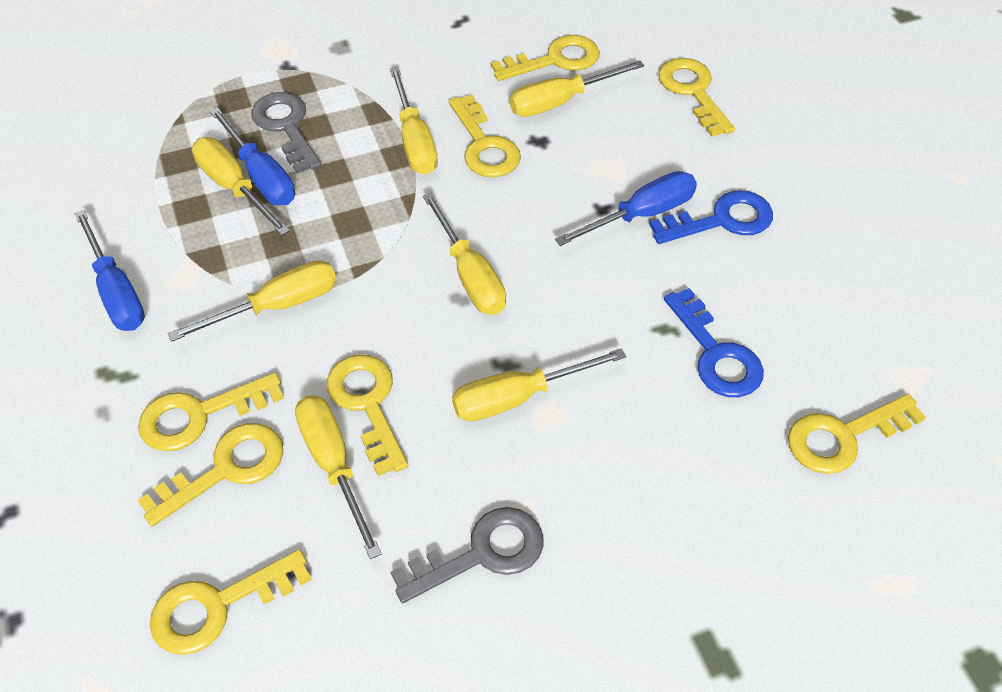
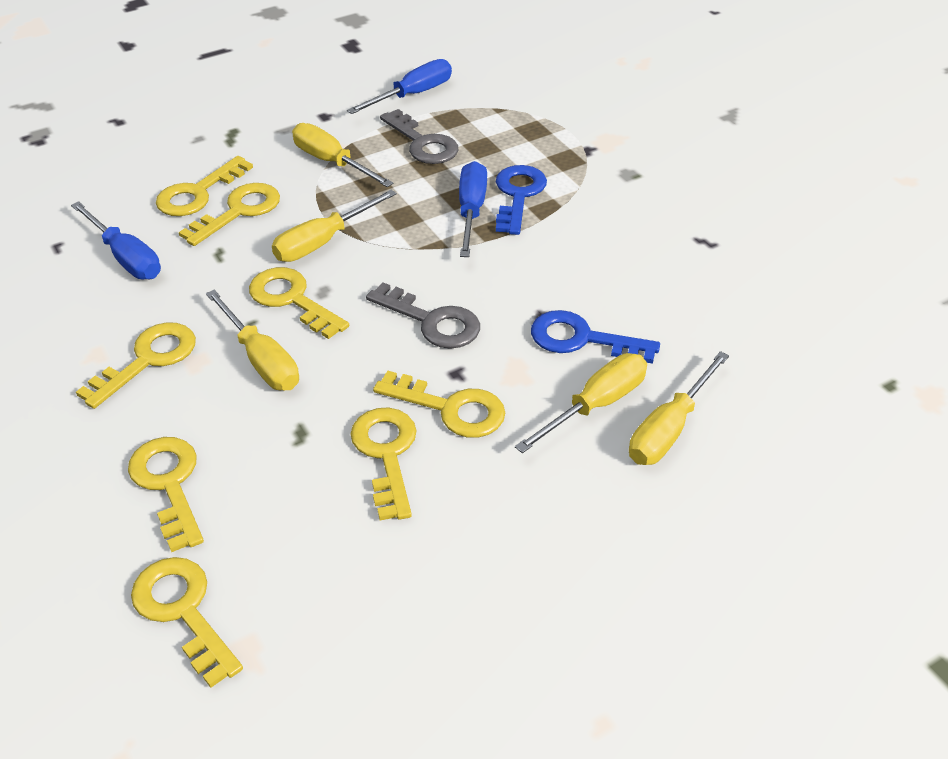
yellow screwdriver: [168,260,337,342] [192,137,290,236] [295,395,381,559] [390,67,438,175] [423,193,506,315] [452,348,626,421] [510,60,644,117] = 7 -> [206,290,299,390] [272,190,397,262] [292,123,393,187] [515,353,647,453] [629,351,729,465] = 5

